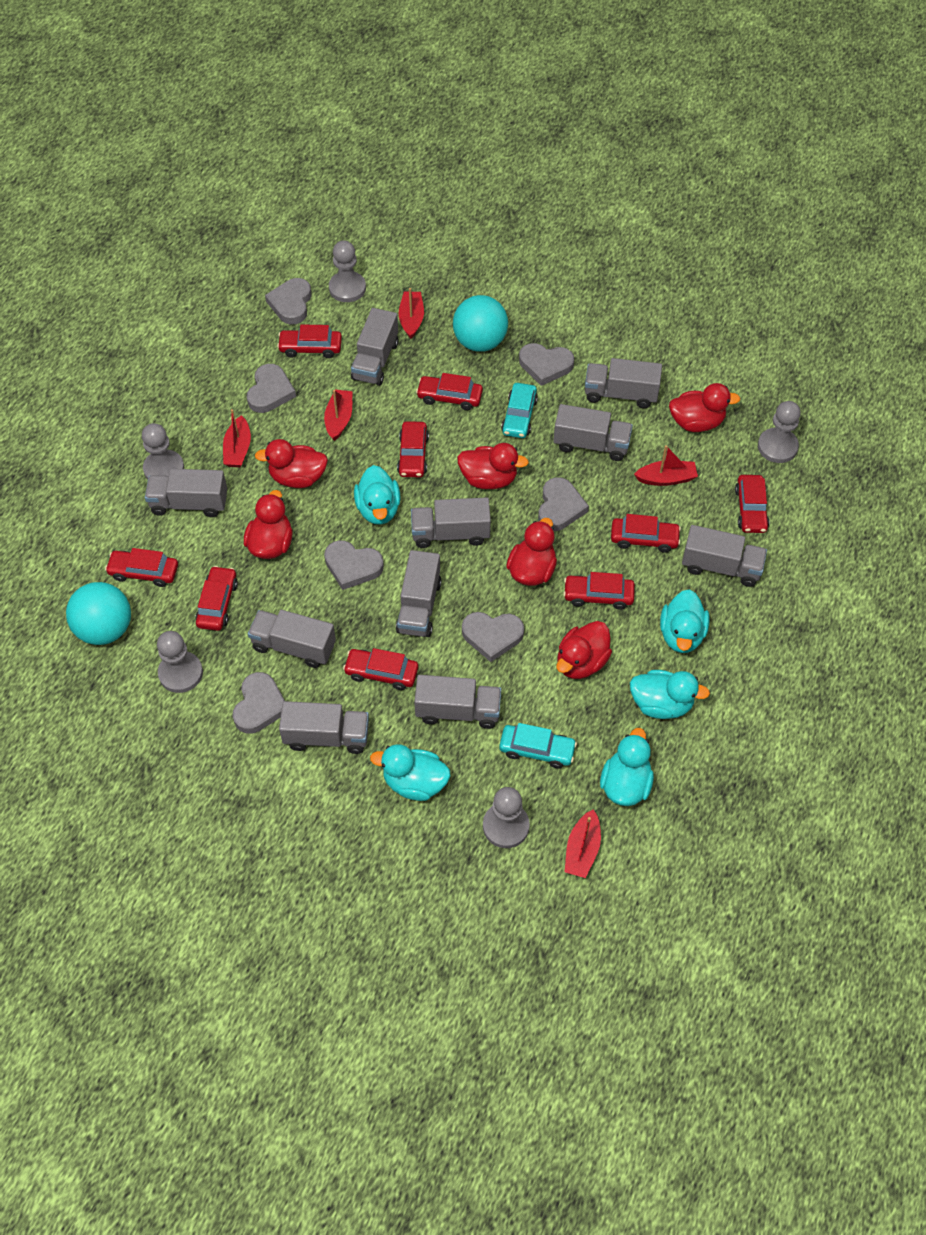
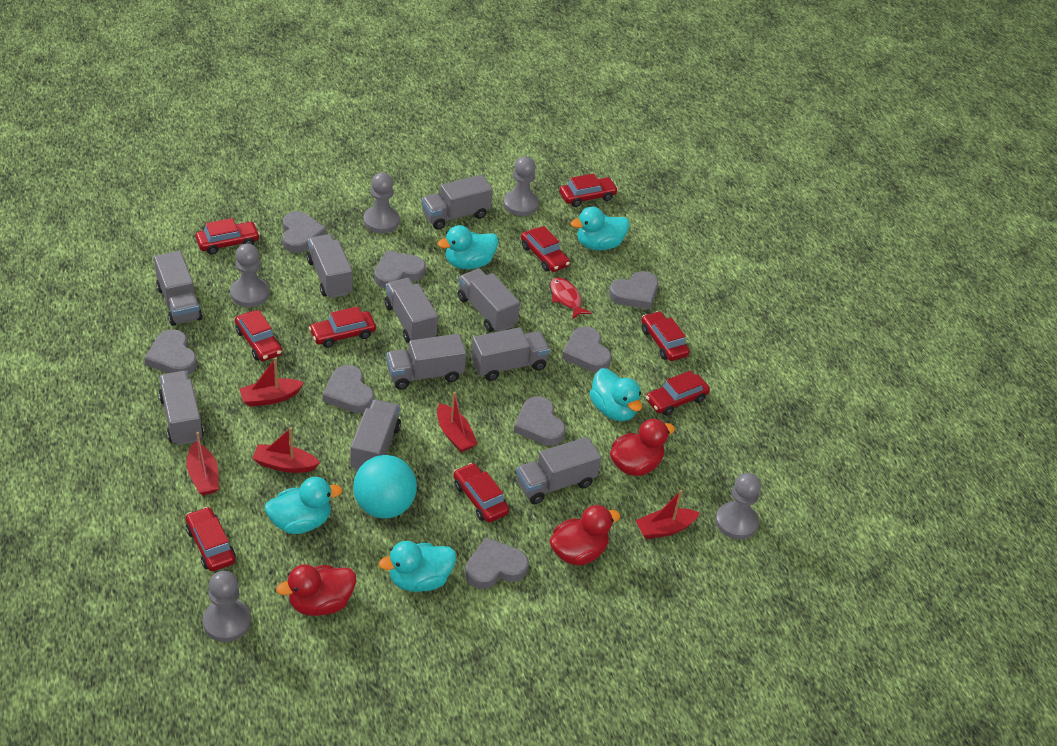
grey heart: [232,672,285,734] [247,364,296,413] [265,278,312,325] [324,540,384,590] [462,612,524,662] [519,343,574,386] [538,477,589,531] = 7 -> [145,329,197,374] [283,211,326,253] [323,365,374,413] [374,250,426,288] [465,537,529,589] [514,396,566,446] [562,326,611,372] [609,271,658,309] = 8
red duck: [244,490,292,559] [255,439,328,488] [457,443,529,489] [506,518,557,586] [557,621,612,679] [669,383,740,432] = 6 -> [276,564,356,616] [549,505,621,565] [610,419,675,476] = 3
red fish: none = 0 -> [550,277,592,319] = 1
turquoise ball: [66,582,131,645] [453,295,508,352] = 2 -> [353,455,417,518] = 1
turquoise car: [499,723,577,768] [501,383,538,438] = 2 -> none = 0

